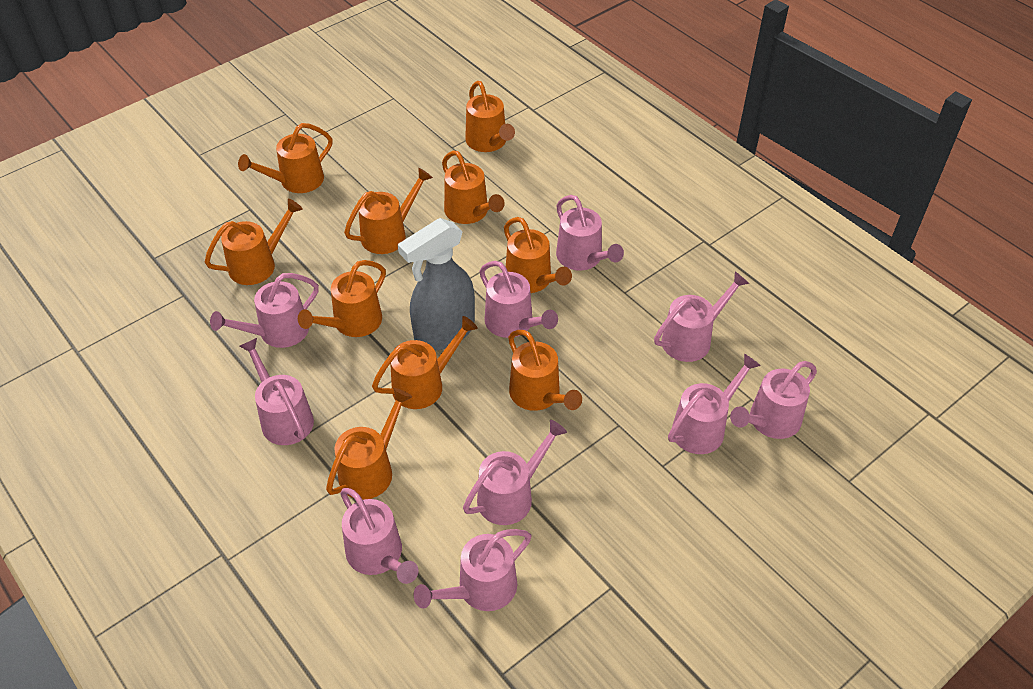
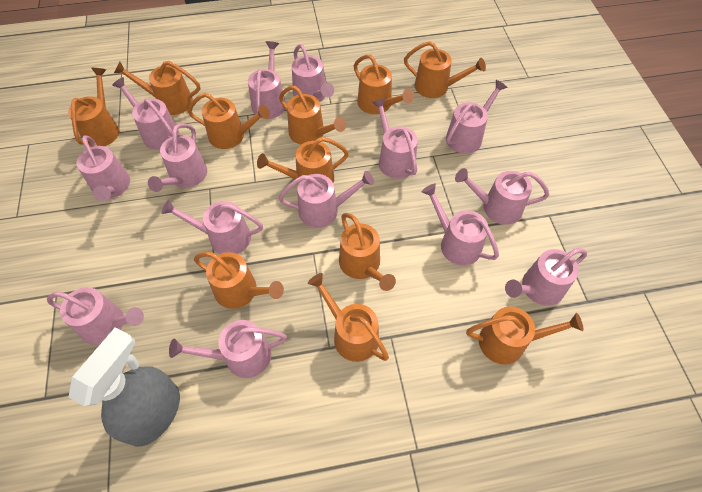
orange watering can: [205,199,303,285] [238,123,333,193] [298,260,386,337] [326,388,412,500] [344,168,433,254] [372,316,478,409] [442,150,505,224] [465,81,515,152] [504,217,572,293] [508,330,582,411] = 10 -> [68,68,119,147] [114,61,200,115] [188,93,270,149] [194,252,284,309] [257,137,349,184] [279,86,346,145] [308,273,389,362] [339,213,396,291] [354,54,414,114] [404,41,486,98] [466,307,583,365] = 11
pink watering can: [210,273,319,348] [239,338,314,445] [341,488,419,584] [414,529,532,611] [463,420,567,525] [479,261,558,338] [556,195,624,271] [654,271,749,362] [668,354,761,454] [730,361,817,439] = 10 -> [47,287,144,345] [77,135,130,202] [112,77,179,150] [148,123,207,192] [161,199,263,254] [169,320,287,378] [248,41,286,119] [279,171,374,228] [292,44,334,102] [372,98,418,179] [422,184,499,266] [446,80,508,154] [455,168,549,225] [505,248,587,306] = 14

